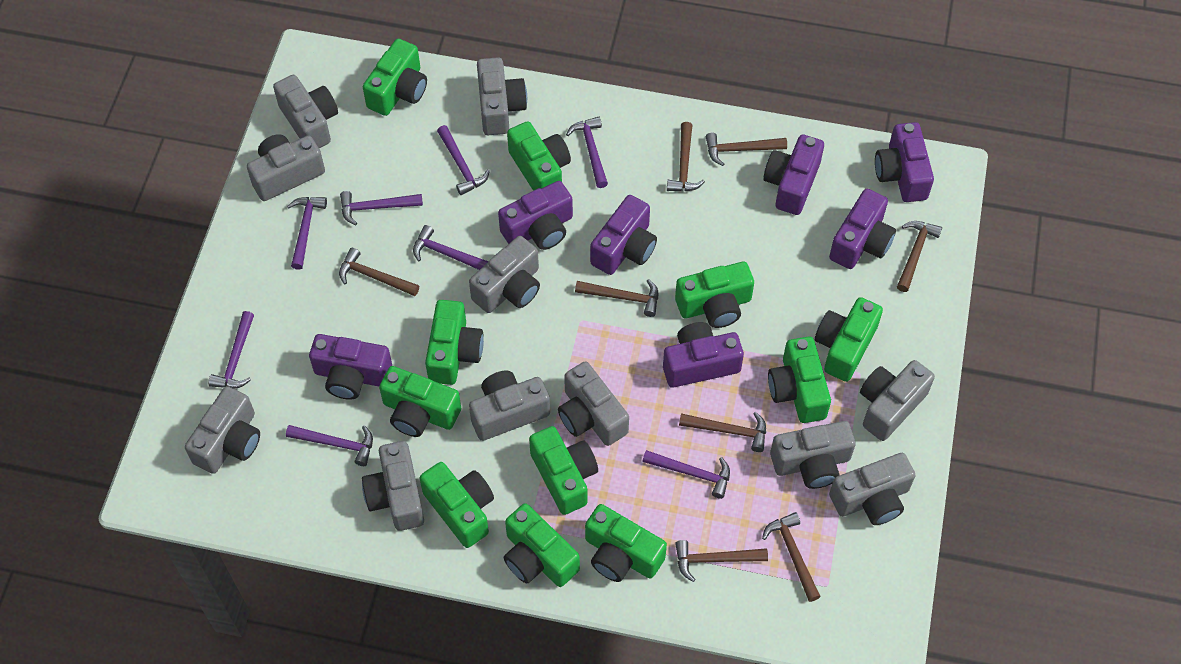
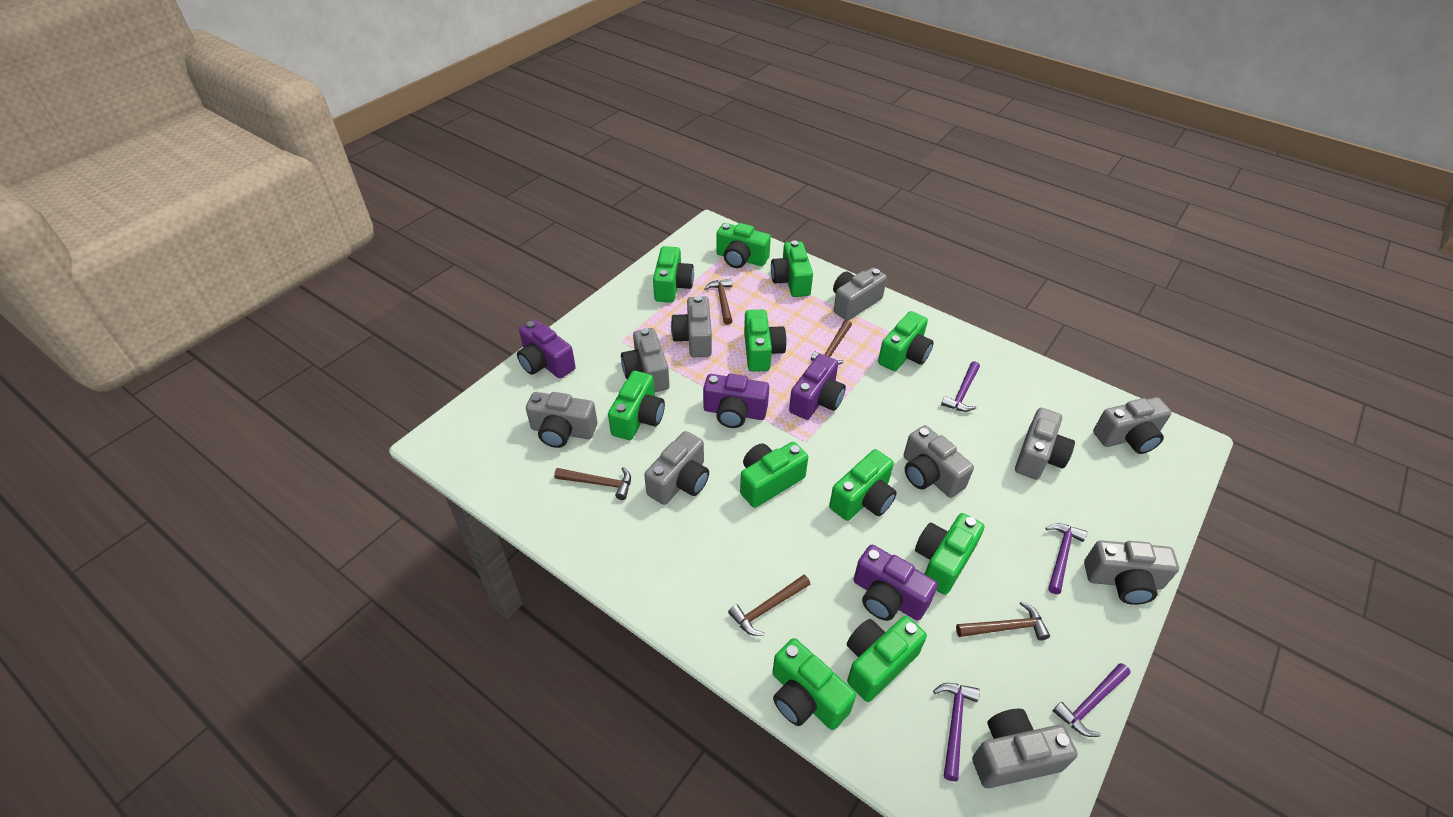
brown hammer: [339,248,419,296] [575,279,658,317] [667,122,705,191] [675,540,768,582] [679,412,766,452] [706,133,787,166] [762,512,821,602] [897,221,942,292] = 8 -> [554,467,631,500] [704,279,732,325] [728,575,810,636] [811,320,852,365] [956,601,1050,640] = 5
grey camera: [185,386,260,474] [247,134,325,201] [273,75,338,148] [362,441,424,531] [469,236,540,313] [469,371,550,441] [477,57,527,135] [558,361,629,446] [770,421,855,489] [829,453,916,525] [860,360,935,441] = 11 -> [526,392,597,448] [621,328,669,392] [644,431,709,505] [671,296,712,357] [833,268,887,320] [904,425,974,498] [972,709,1078,788] [1015,408,1075,480] [1084,540,1179,605] [1093,397,1172,454] = 10
purple camera: [309,334,392,400] [498,181,573,250] [590,195,657,275] [663,322,744,388] [763,134,824,215] [829,189,896,269] [875,122,934,202] = 7 -> [517,320,576,379] [703,374,769,428] [789,354,846,420] [854,545,938,621] = 4
purple hammer: [208,311,254,388] [286,425,373,466] [287,197,327,270] [340,191,423,225] [413,225,489,270] [437,125,490,195] [566,117,608,188] [642,450,730,499] = 8 -> [933,683,980,781] [941,361,980,412] [1046,523,1087,594] [1053,663,1131,737] = 4

